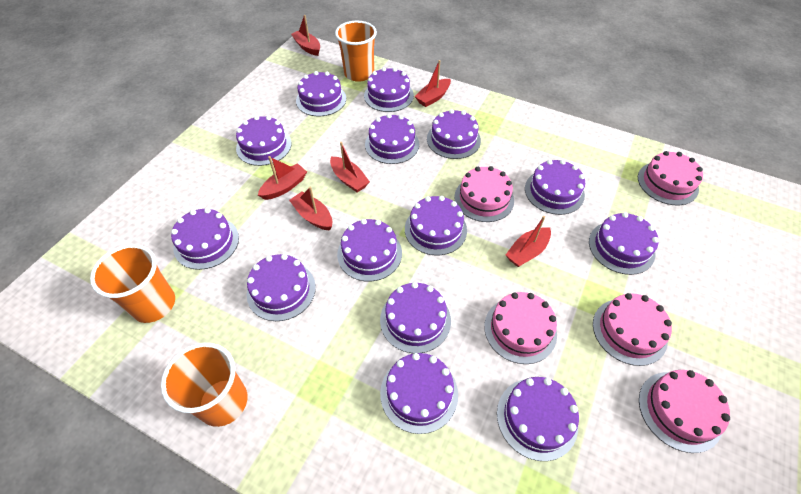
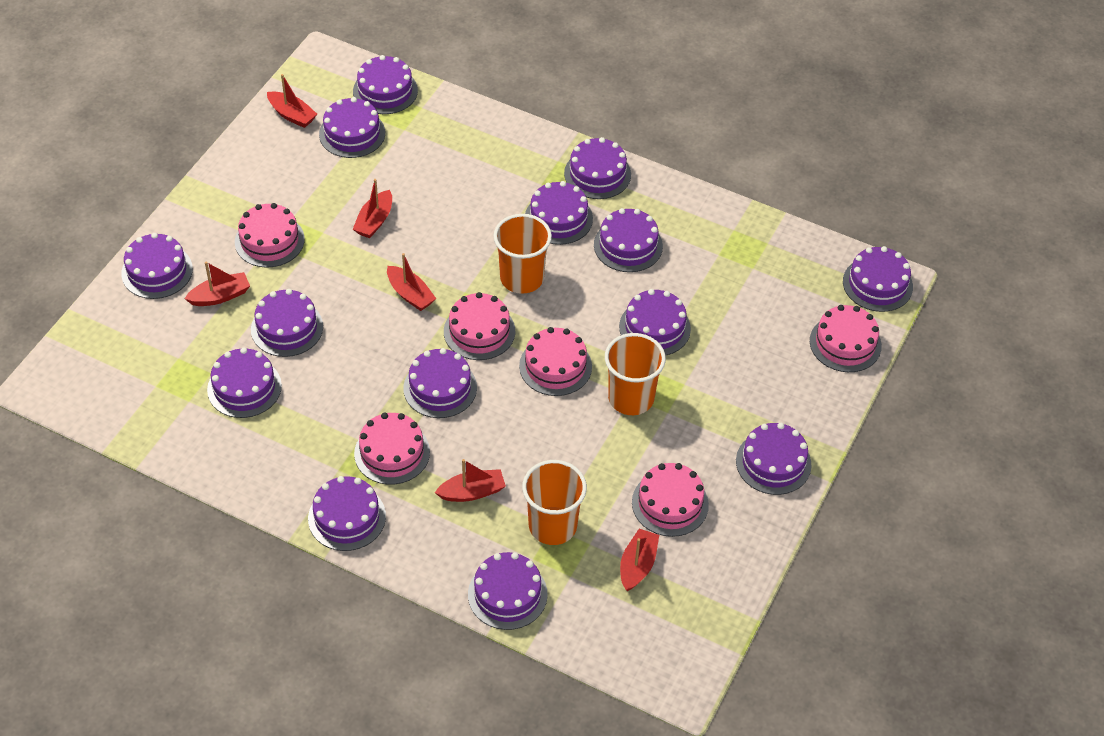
pink cake: [454,166,514,222] [484,292,557,364] [593,293,672,366] [638,151,703,205] [639,370,730,453] = 5 -> [235,203,305,268] [354,413,430,485] [444,292,515,360] [519,327,592,396] [632,463,709,537] [810,305,882,372] = 6

